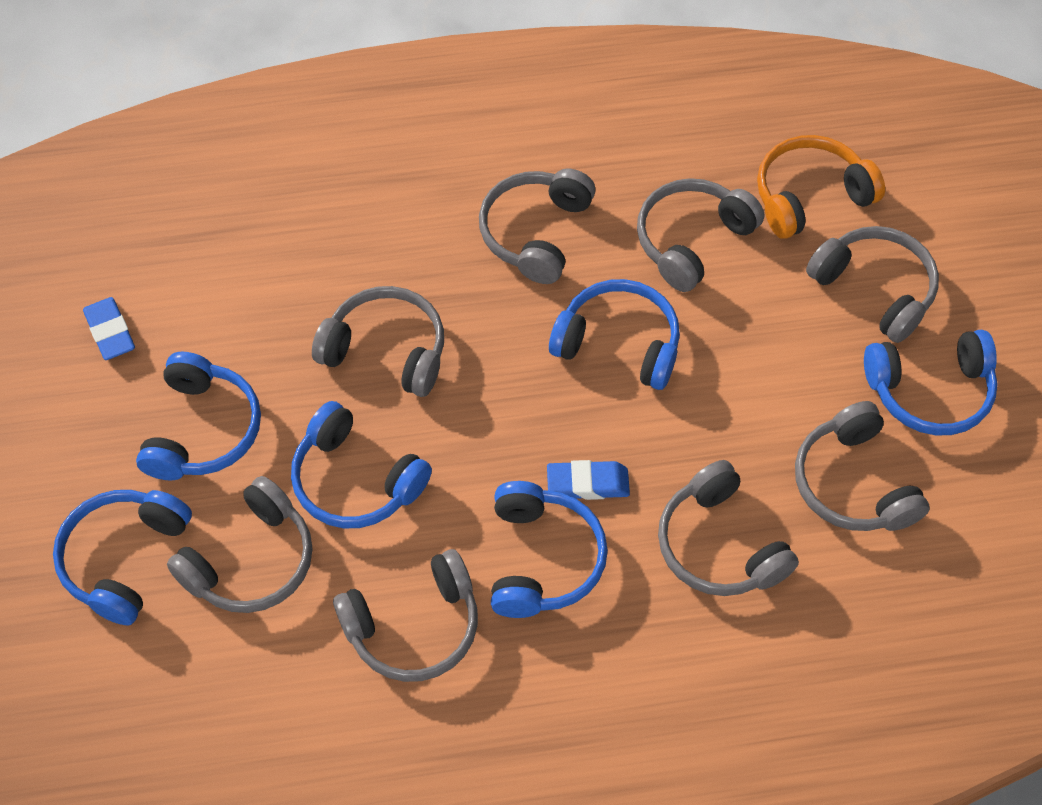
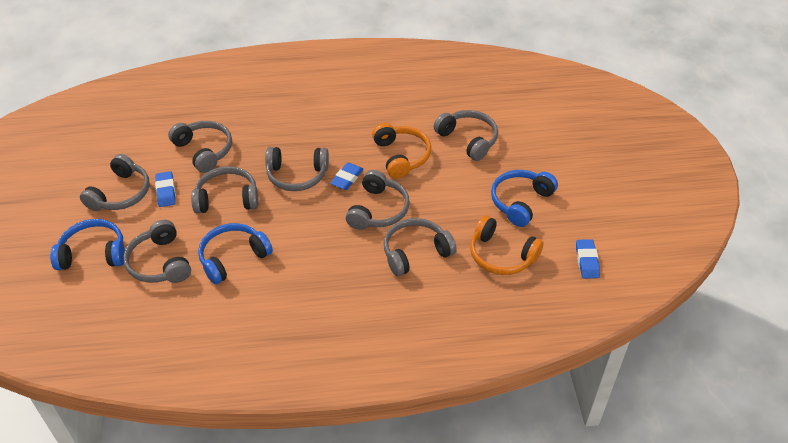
blue eraser: [83,297,135,360] [547,460,630,500] = 2 -> [155,171,176,207] [330,163,364,190] [576,239,600,278] = 3
blue headphones: [53,490,192,625] [136,352,261,480] [291,401,432,528] [491,481,608,618] [549,279,680,390] [864,330,998,435] = 6 -> [50,219,125,270] [198,223,273,284] [491,170,558,227] = 3
orange headphones: [757,135,885,239] = 1 -> [372,123,431,179] [470,215,543,275] = 2

